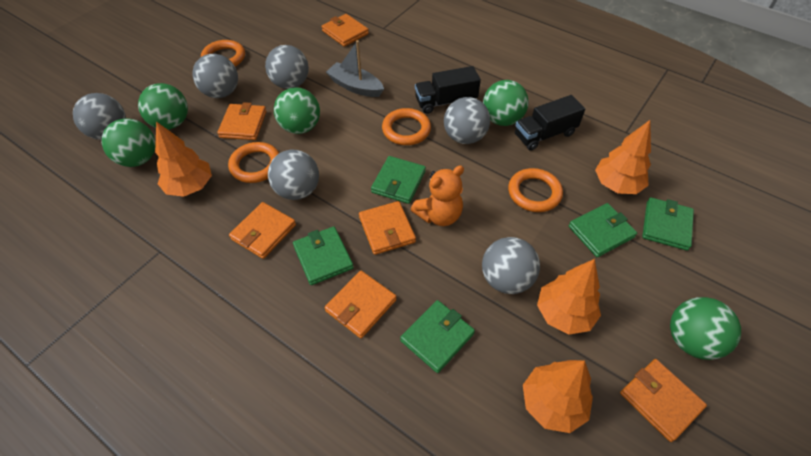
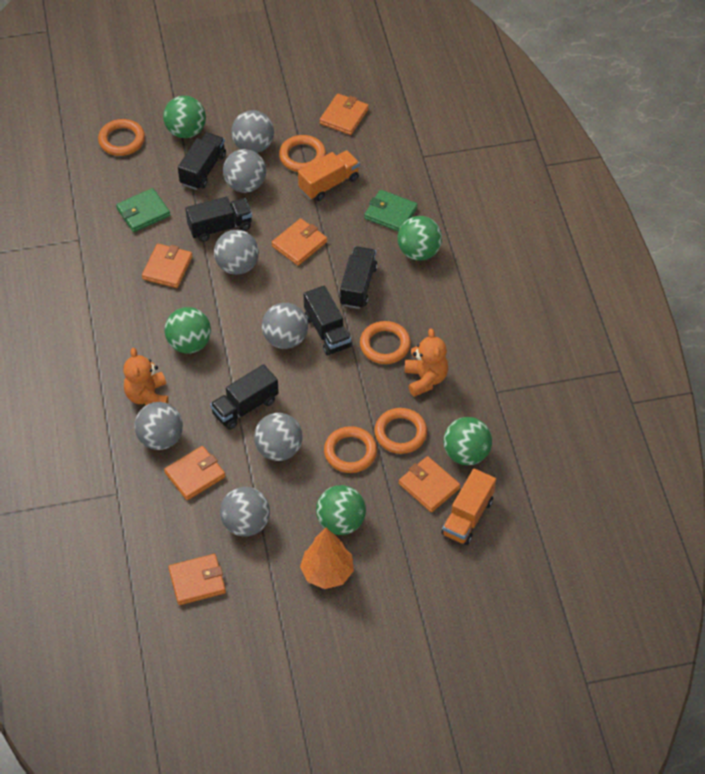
black truck: [415,66,481,114] [515,95,585,151] = 2 -> [178,132,226,190] [185,197,252,242] [210,364,279,430] [304,286,352,356] [340,246,378,309] = 5
green wallet: [293,226,354,285] [371,156,426,204] [400,300,475,373] [568,203,637,257] [642,197,694,251] = 5 -> [116,188,170,232] [364,190,418,232] = 2
grey ball: [73,93,126,140] [192,54,238,98] [265,45,309,89] [268,149,319,200] [444,97,490,144] [482,237,540,294] = 6 -> [134,402,183,450] [214,230,259,275] [220,487,270,537] [223,149,266,193] [231,110,274,153] [254,413,303,461] [262,303,308,349] = 7
grey boat: [326,40,384,97] = 1 -> none = 0
orange ring: [201,40,245,67] [228,142,279,183] [382,108,431,145] [508,168,563,212] = 4 -> [98,119,145,156] [279,135,326,172] [324,426,377,473] [360,321,411,364] [374,408,427,454] = 5
orange teddy bear: [411,165,464,226] = 1 -> [123,348,168,406] [404,328,448,397] = 2
orange tree: [155,121,212,197] [523,360,593,433] [537,259,601,335] [595,120,651,194] = 4 -> [300,528,354,589] = 1
orange truck: none = 0 -> [298,150,360,201] [442,469,496,545] = 2

